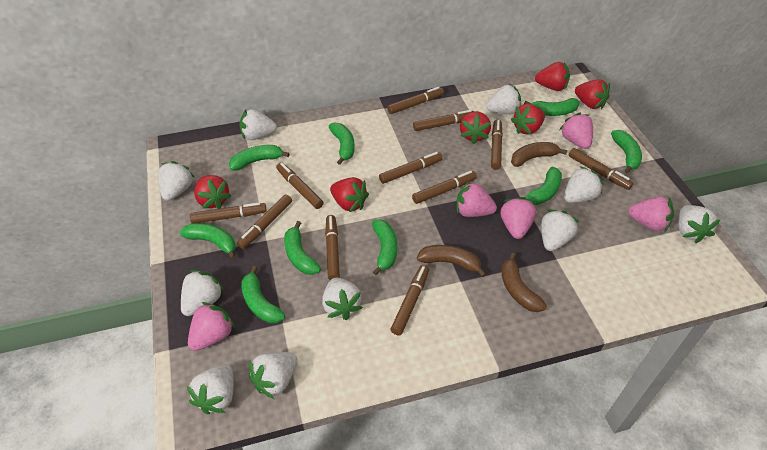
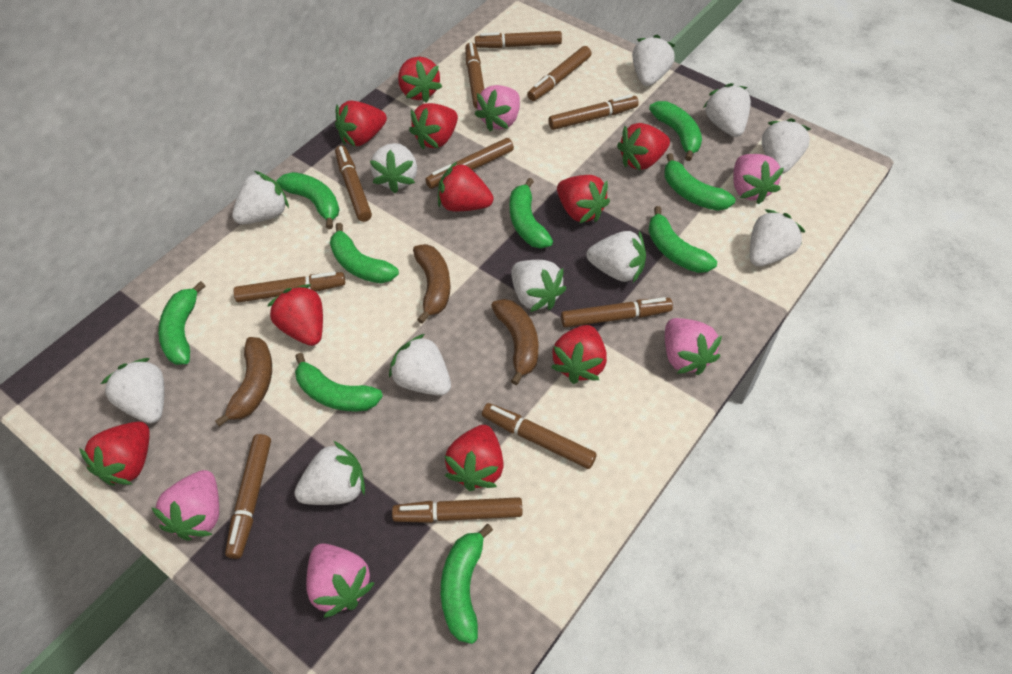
red strawberry: [194,175,232,209] [330,177,369,212] [460,111,491,144] [511,104,545,135] [535,62,570,91] [575,79,610,109] = 6 -> [79,422,150,486] [267,284,323,346] [335,100,387,147] [398,57,442,103] [409,103,458,149] [438,162,494,211] [445,425,504,491] [551,325,607,384] [557,175,610,224] [617,123,670,171] = 10
white strawberry: [158,161,195,201] [181,270,224,316] [187,364,234,414] [239,109,277,140] [249,352,297,399] [322,278,362,320] [486,84,521,114] [541,210,579,251] [564,166,604,203] [678,205,720,243] = 10 -> [101,358,165,423] [232,171,289,224] [294,441,365,505] [370,143,417,193] [389,334,451,396] [511,260,567,312] [587,231,646,283] [632,35,675,86] [703,83,751,137] [750,209,805,267] [762,118,811,174] = 11

